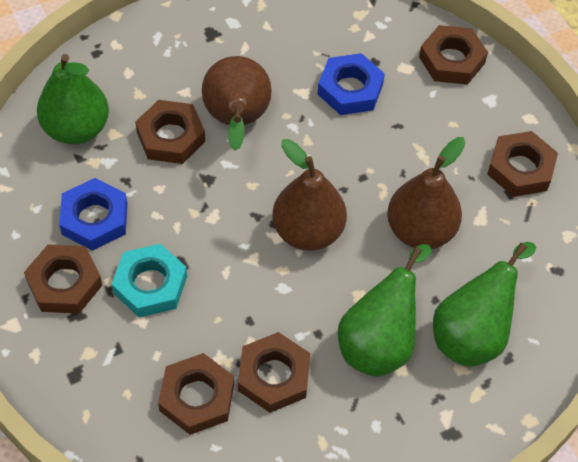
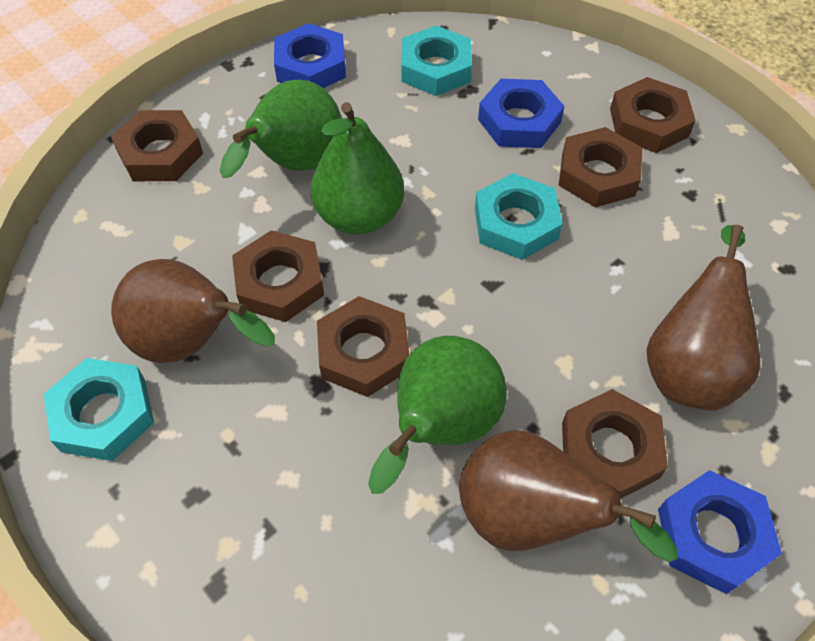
blue nut: [59,178,127,250] [317,53,385,115] = 2 -> [274,23,346,88] [478,79,564,148] [658,470,782,594] = 3
turquoise nut: [112,244,187,318] = 1 -> [44,358,154,461] [401,25,472,96] [475,173,563,260] = 3

